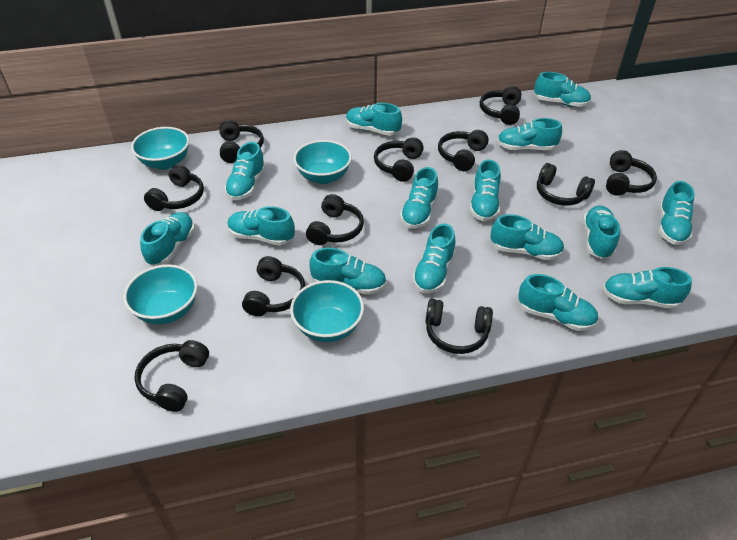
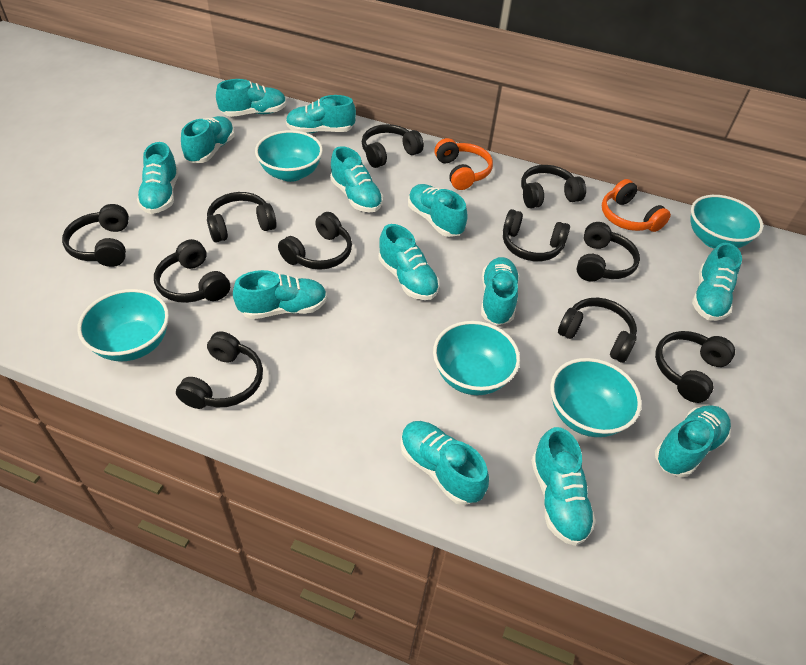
orange headphones: none = 0 -> [434,138,493,190] [602,179,671,232] = 2
turquoise bowl: [123,264,198,324] [131,127,189,170] [290,280,364,342] [293,140,352,184] = 4 -> [77,289,169,362] [255,130,323,182] [433,321,520,395] [550,358,642,437] [690,195,763,249] = 5
turquoise shoe: [140,212,195,266] [225,142,266,200] [227,206,295,246] [310,248,386,295] [346,103,402,136] [400,167,438,228] [412,224,455,293] [470,159,501,221] [490,214,564,260] [497,118,562,150] [518,274,598,331] [534,72,591,107] [583,206,620,259] [603,267,692,309] [659,181,695,245] = 15 -> [137,142,179,214] [181,116,235,163] [216,79,287,117] [233,270,327,319] [286,95,356,133] [330,146,383,212] [378,224,439,300] [400,421,489,505] [408,184,468,237] [481,257,519,325] [531,427,596,546] [655,405,731,477] [692,243,742,321] = 13

